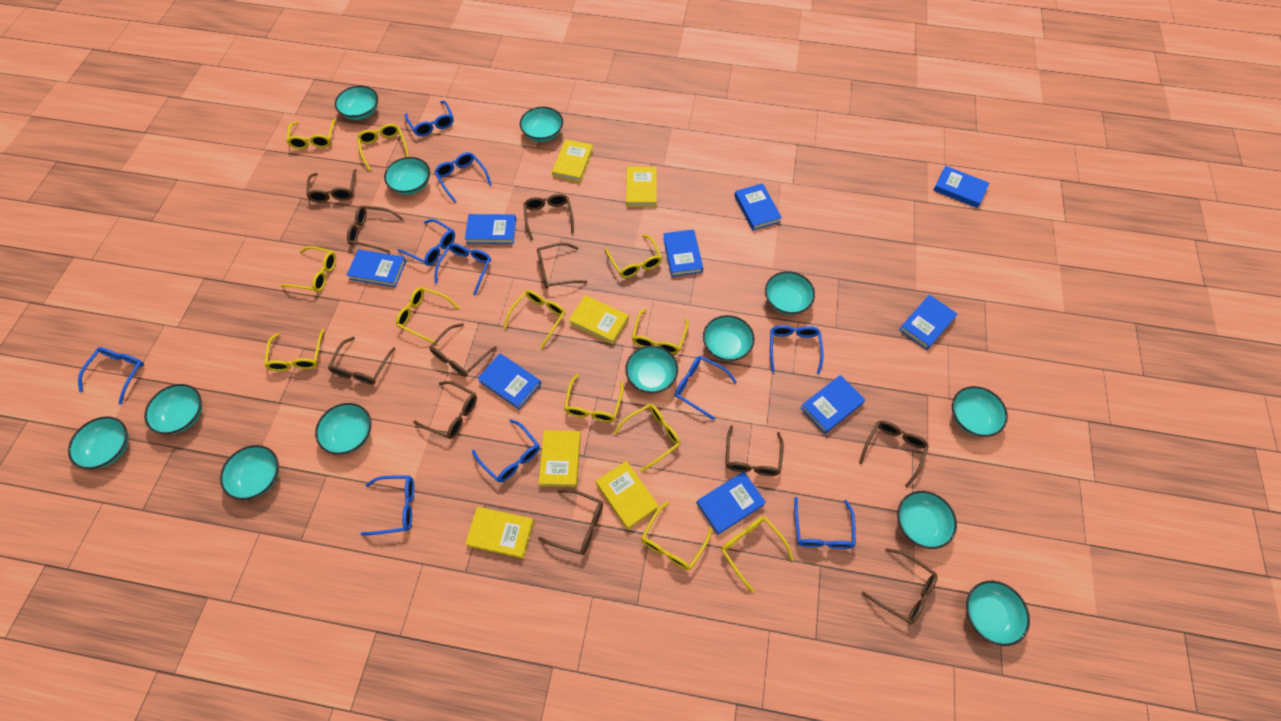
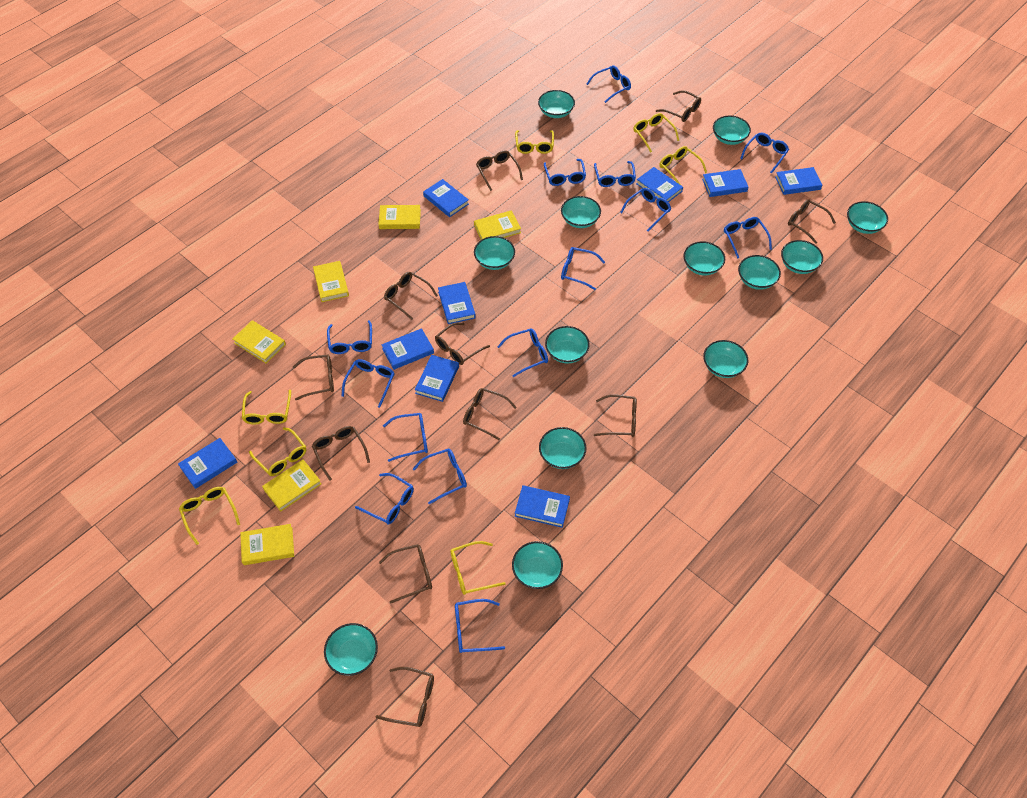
blue glasses: [78,347,144,404] [360,475,414,536] [398,219,455,266] [405,101,454,137] [434,152,492,203] [434,243,491,295] [472,419,540,482] [675,356,737,420] [770,325,824,374] [794,497,856,549] = 10 -> [327,321,372,354] [342,359,395,408] [355,473,414,524] [383,413,428,462] [413,449,467,504] [455,599,505,653] [497,329,548,377] [544,159,586,186] [561,247,605,290] [587,65,631,103] [594,161,636,187] [620,188,671,232] [724,217,772,259] [740,133,789,174] = 14
yellow glasses: [264,329,324,371] [281,246,336,292] [286,119,336,149] [357,124,409,171] [396,287,460,344] [504,290,565,349] [564,374,624,422] [605,234,662,278] [614,404,681,472] [632,308,689,354] [641,501,712,570] [721,516,794,593] = 12 -> [179,487,240,545] [242,390,291,425] [249,427,306,476] [451,541,506,595] [515,130,554,154] [633,113,679,153] [659,146,707,185] = 7

